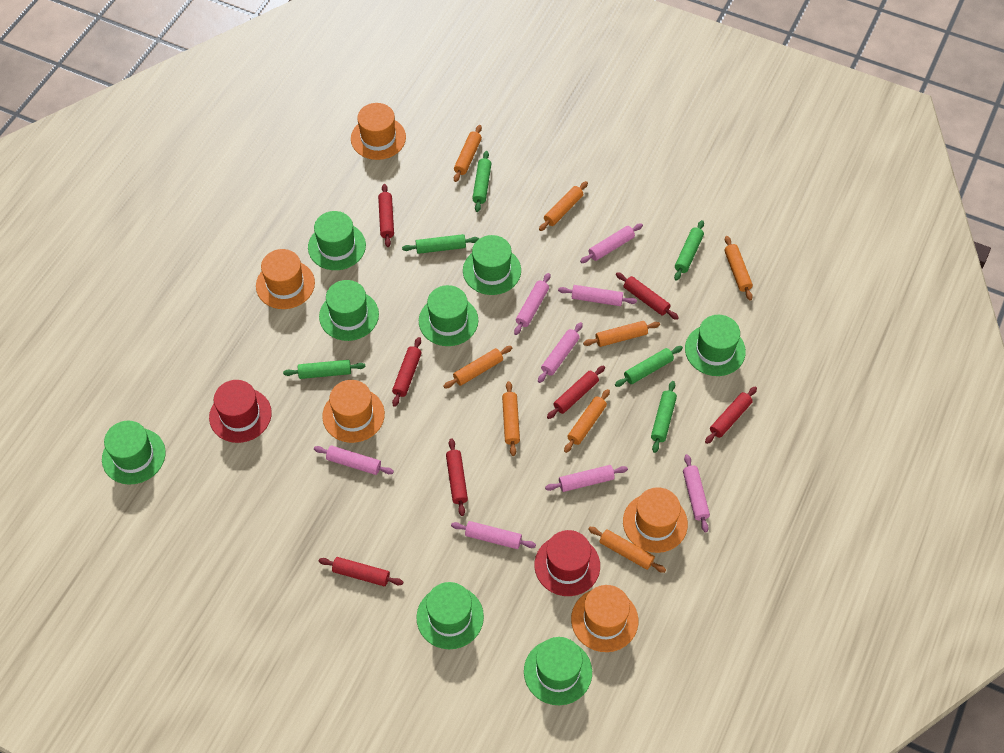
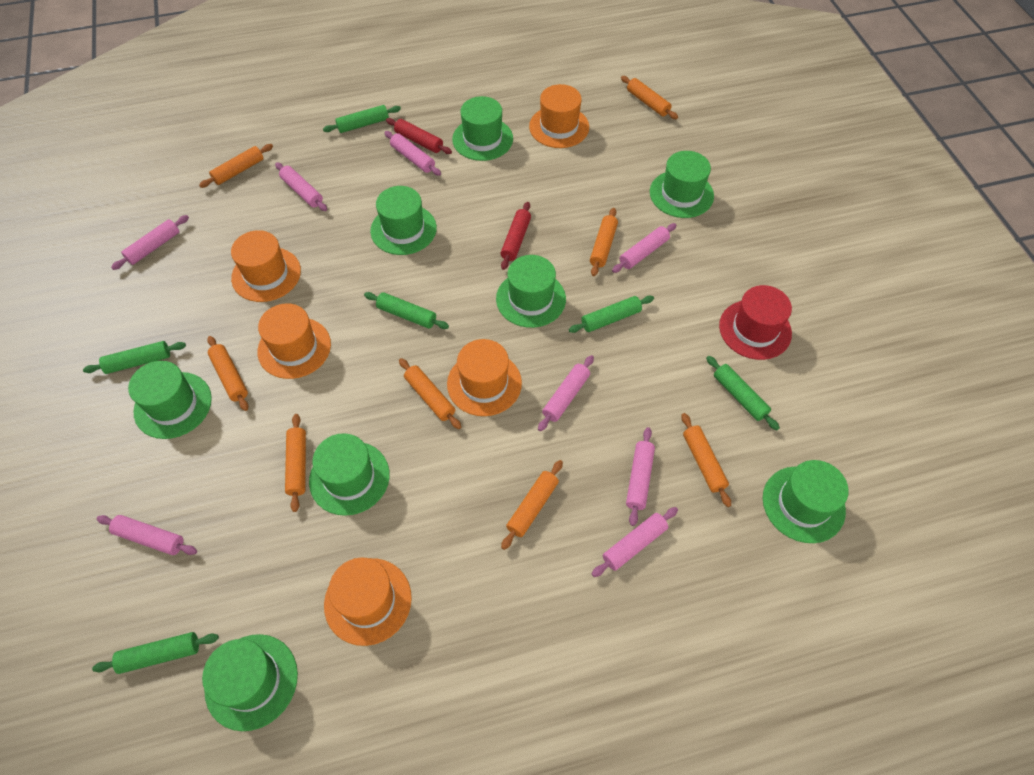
red hat: [209,380,272,443] [534,530,600,596] = 2 -> [719,285,792,360] = 1
red rolling pin: [319,557,403,586] [378,184,394,247] [392,337,422,407] [446,439,468,516] [547,365,605,419] [616,272,679,320] [705,386,757,444] = 7 -> [386,118,452,154] [501,202,531,270] = 2

